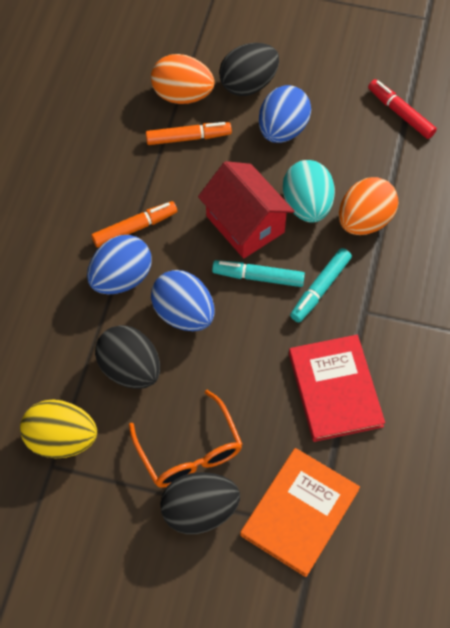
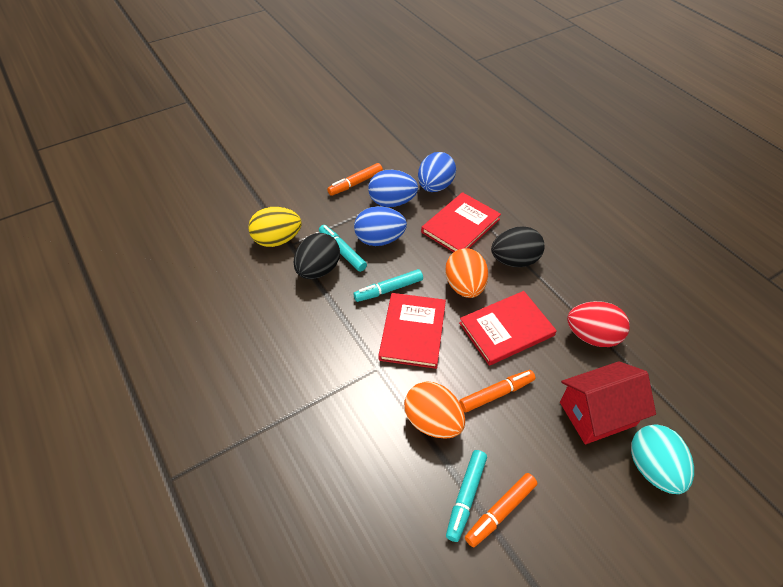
black egg: [95,325,160,389] [160,472,240,534] [219,43,279,96] = 3 -> [294,233,340,279] [491,226,545,267] = 2
orange book: [240,448,360,577] = 1 -> none = 0
orange glasses: [129,390,242,488] = 1 -> none = 0
orange marker: [91,201,177,248] [146,122,232,145] = 2 -> [327,163,383,196] [459,370,535,412] [465,473,537,548] = 3
red book: [289,335,385,442] = 1 -> [379,293,446,369] [421,192,501,252] [459,291,557,366] = 3
red egg: none = 0 -> [567,301,630,347] = 1
red marker: [368,79,437,139] = 1 -> none = 0
turquoise marker: [212,260,305,287] [290,248,352,322] = 2 -> [319,225,367,272] [353,269,423,302] [446,450,487,542] = 3

